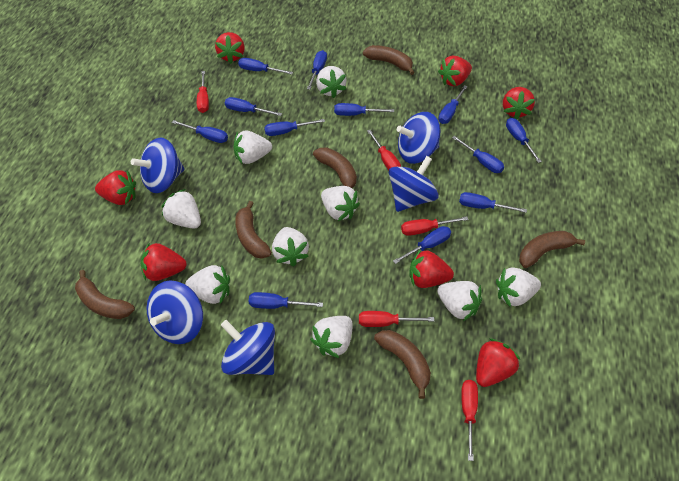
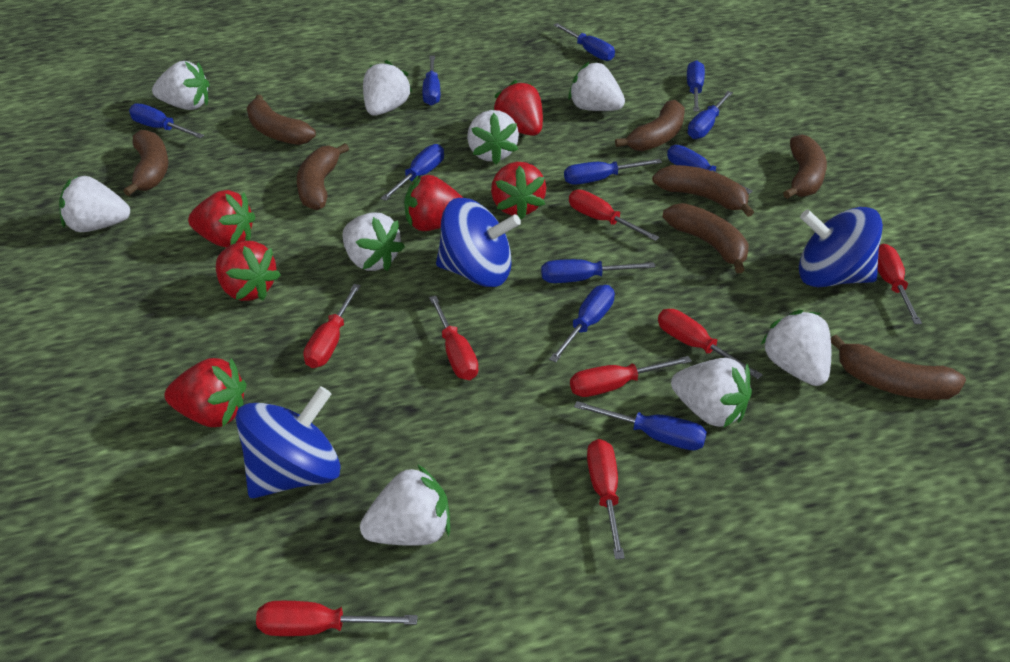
blue screwdriver: [172,120,228,143] [225,97,282,116] [238,58,293,75] [249,292,323,309] [264,119,325,136] [307,50,327,90] [334,103,394,116] [393,226,451,264] [438,85,468,124] [452,136,504,173] [459,192,527,213] [506,118,542,163] = 12 -> [129,103,204,138] [380,144,444,201] [422,56,440,106] [541,259,655,283] [549,285,615,362] [554,23,615,61] [564,159,662,185] [574,401,707,450] [667,145,753,194] [687,60,705,112] [687,91,733,139] = 11
blue spinning top: [131,138,185,193] [146,281,203,344] [221,320,275,375] [389,156,439,212] [397,112,441,164] = 5 -> [236,386,341,498] [436,198,521,287] [799,207,883,287] = 3
brown banana: [75,270,135,319] [235,201,272,259] [313,147,357,188] [363,45,415,75] [374,330,431,399] [519,231,585,268] = 6 -> [123,130,169,196] [247,95,316,145] [297,143,349,210] [615,100,685,151] [652,165,754,217] [663,203,749,273] [783,135,827,199] [831,335,966,400] = 8
red screwdriver: [197,71,209,113] [359,311,434,327] [367,130,401,170] [401,216,468,236] [461,380,478,461] = 5 -> [256,601,418,636] [303,284,361,368] [429,296,479,380] [569,190,659,241] [570,356,692,397] [587,439,625,559] [658,309,763,379] [878,244,922,324] = 8
red strawberry: [95,170,136,205] [140,242,187,281] [215,32,245,63] [409,249,454,288] [438,56,472,86] [476,338,520,387] [503,87,535,119] = 7 -> [165,358,246,427] [188,190,256,248] [216,241,281,301] [404,175,463,231] [491,162,546,220] [493,80,543,136] = 6

